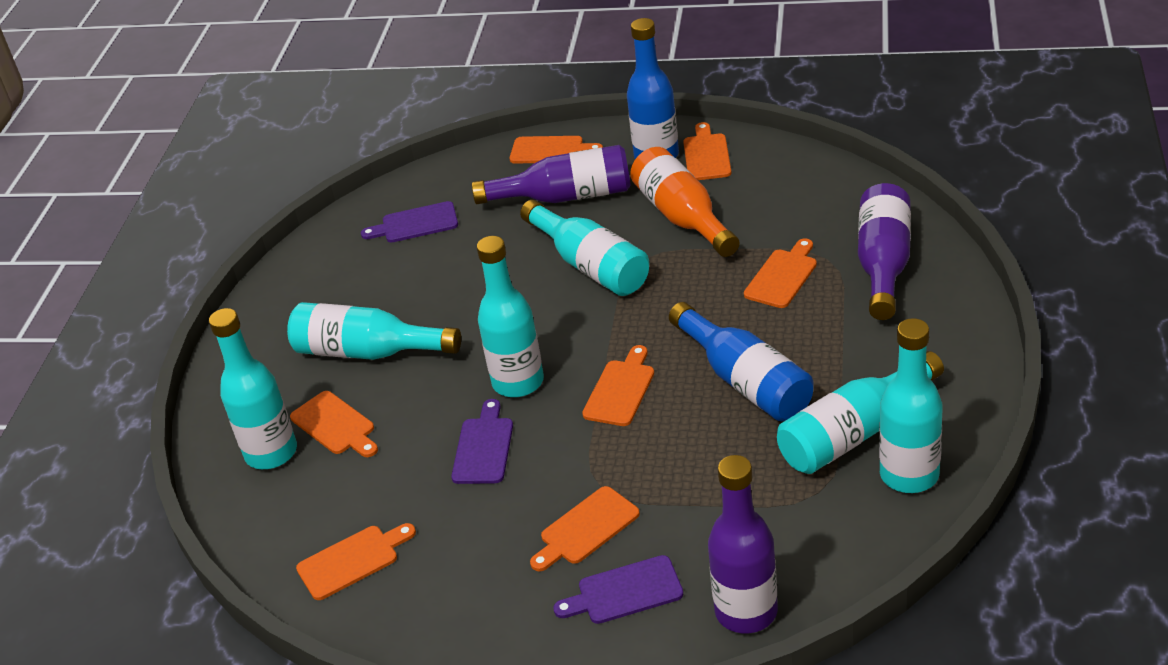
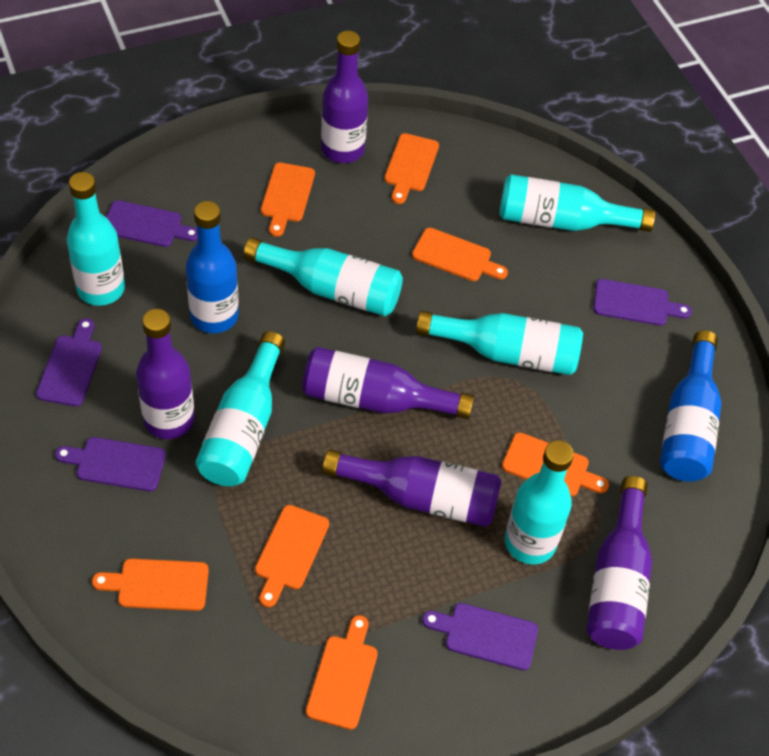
orange bottle: [630,147,739,257] = 1 -> none = 0
purple bottle: [472,145,631,204] [708,455,778,633] [858,183,911,320] = 3 -> [136,309,195,439] [302,347,474,419] [321,31,368,163] [322,449,501,527] [586,476,652,650] = 5
purple cutting board: [361,201,458,243] [451,399,513,484] [553,555,683,624] = 3 -> [36,318,102,406] [55,437,166,491] [106,200,197,247] [422,603,538,670] [593,279,692,326] = 5

